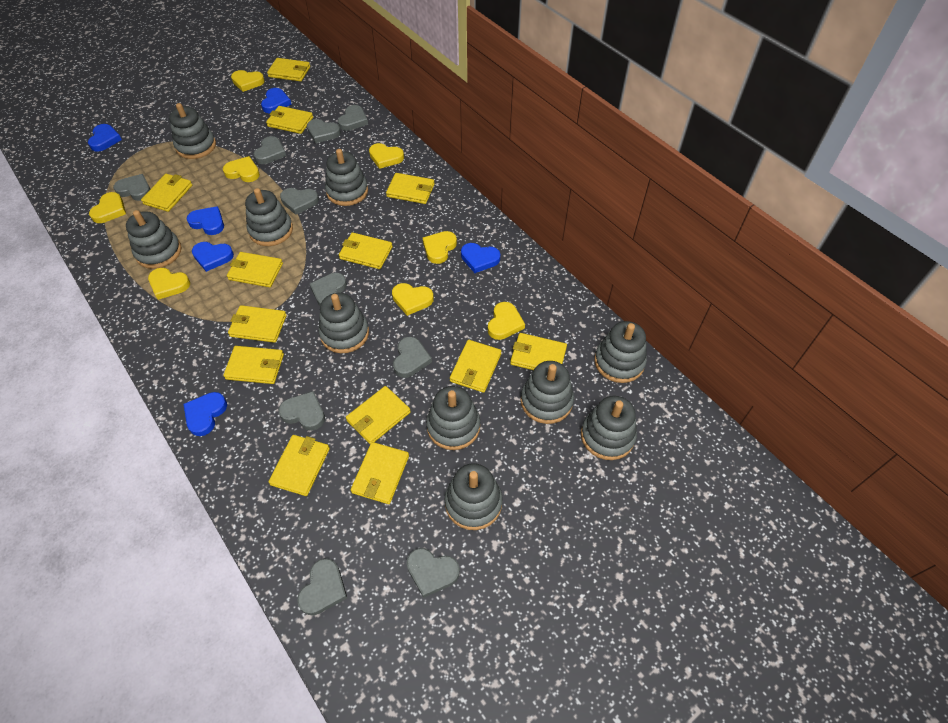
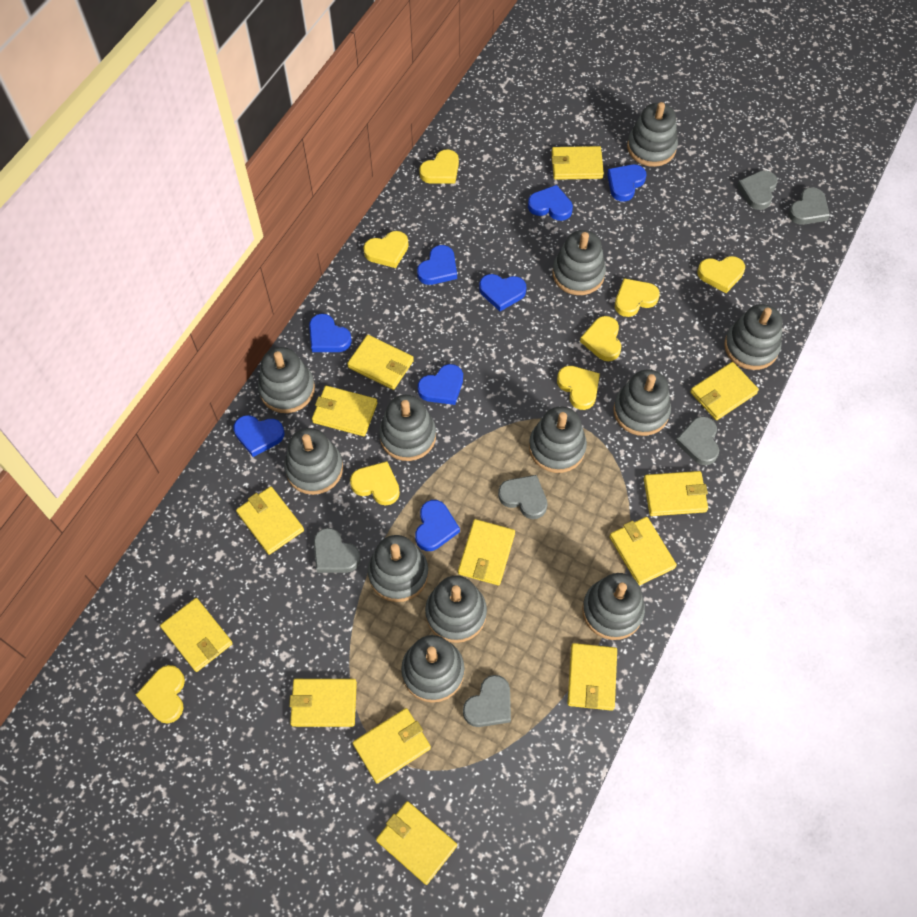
blue heart: [88,124,122,152] [183,392,227,436] [187,206,224,235] [192,242,234,272] [261,88,292,113] [461,243,500,273] = 6 -> [233,415,284,457] [309,314,352,352] [415,500,460,551] [417,245,457,285] [418,364,463,405] [479,274,526,311] [528,185,573,221] [607,164,646,202] = 8
grey heart: [113,174,150,201] [254,136,286,164] [278,391,325,431] [280,188,319,215] [297,558,347,616] [307,119,341,143] [310,273,347,306] [338,105,368,131] [393,337,432,378] [407,548,460,598] = 10 -> [314,528,361,573] [463,675,511,727] [498,475,548,519] [675,416,719,465] [737,171,777,210] [788,187,830,225] = 6
grey stacking toy: [126,210,181,269] [169,103,216,159] [245,188,293,246] [318,293,369,353] [325,149,368,206] [426,386,480,450] [445,463,503,530] [521,361,574,424] [581,396,637,460] [595,321,647,383] = 10 -> [258,347,315,413] [284,428,343,495] [368,535,429,602] [379,395,436,461] [401,635,465,703] [425,576,487,643] [529,406,587,473] [552,230,606,295] [582,573,645,640] [614,369,671,436] [627,102,678,167] [724,304,783,370] = 12

